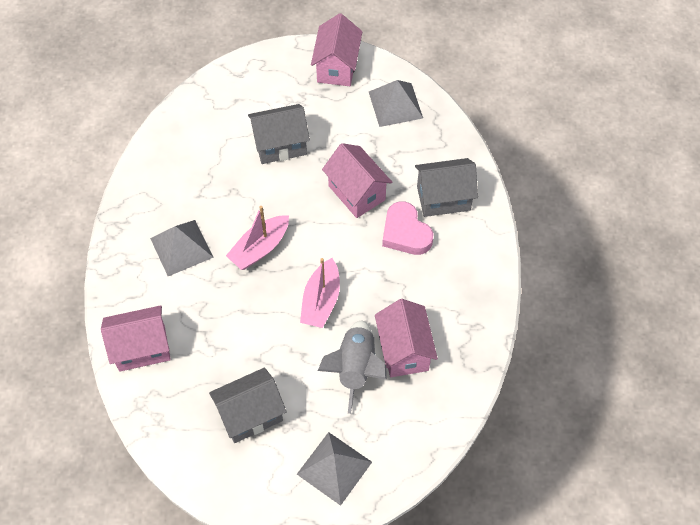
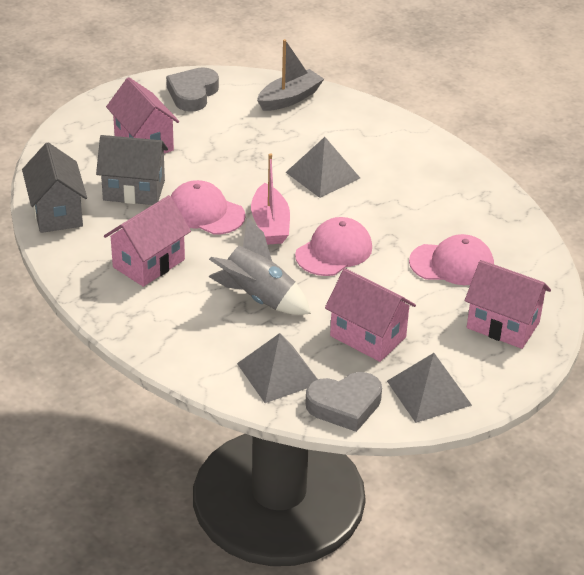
grey boat: none = 0 -> [257,39,324,111] = 1
grey heart: none = 0 -> [166,67,219,112] [305,372,382,432] = 2
grey house: [209,368,287,443] [248,104,310,164] [415,158,478,217] = 3 -> [22,143,87,233] [96,135,168,205] = 2
pink boat: [226,206,289,270] [300,258,340,328] = 2 -> [251,153,290,245] = 1
pink cap: none = 0 -> [171,180,245,235] [295,217,372,276] [409,234,494,285] = 3
pink heart: [382,201,433,255] = 1 -> none = 0

